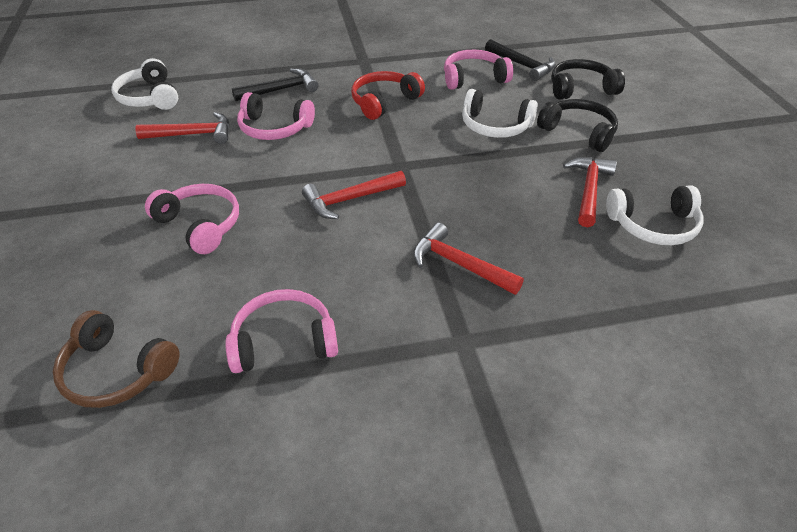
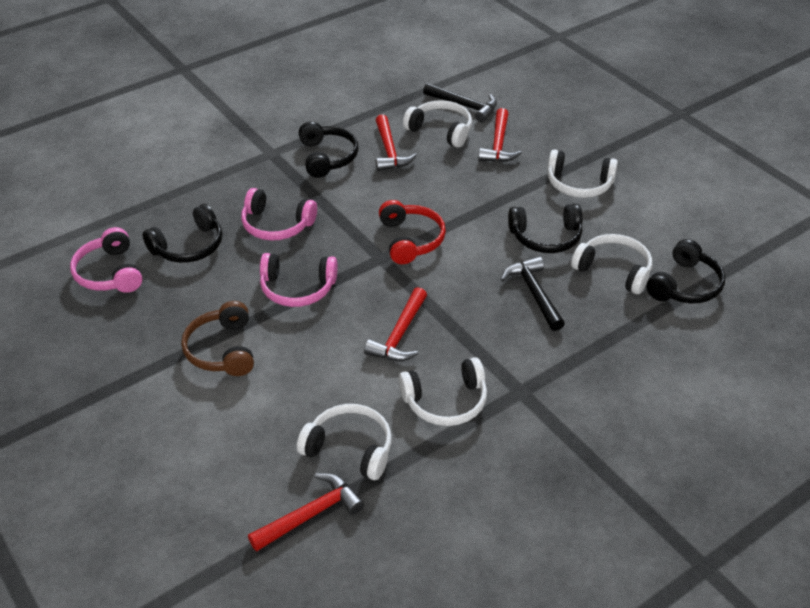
black headphones: [537,99,618,152] [551,59,625,100] = 2 -> [143,204,222,263] [299,121,358,178] [508,204,583,253] [646,239,725,303] = 4
pink headphones: [145,184,239,254] [225,289,338,373] [237,92,315,140] [444,50,513,90] = 4 -> [70,227,142,293] [241,188,317,241] [260,253,338,307] = 3
white headphones: [112,58,178,110] [462,89,538,138] [606,186,704,245] = 3 -> [297,404,392,480] [399,357,487,426] [403,100,472,148] [547,149,618,198] [571,234,652,294] = 5

